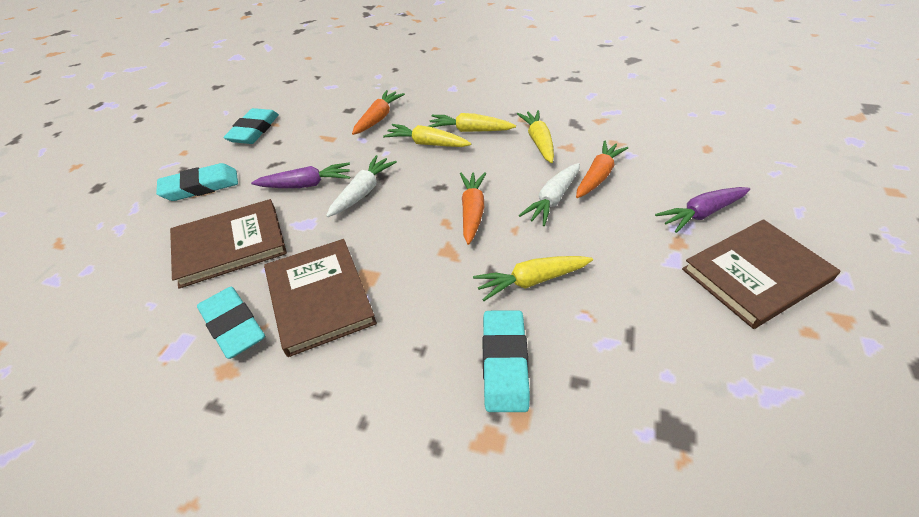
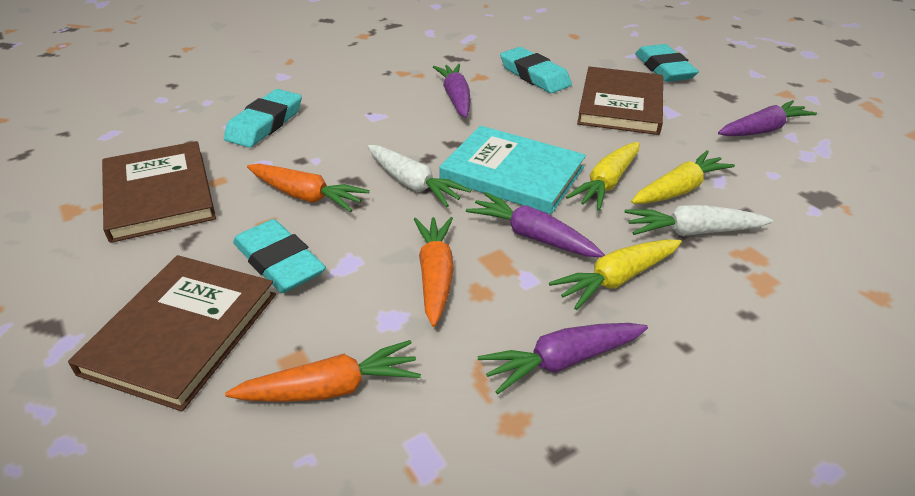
purple carrot: [251,163,350,188] [655,187,750,233] = 2 -> [433,64,471,118] [466,192,605,257] [478,323,648,395] [718,100,817,136] = 4
turquoise book: none = 0 -> [439,126,586,214] = 1
yellow carrot: [383,124,471,147] [428,113,516,132] [473,256,593,301] [517,110,554,163] = 4 -> [549,239,682,310] [566,142,640,210] [631,150,735,204] = 3

